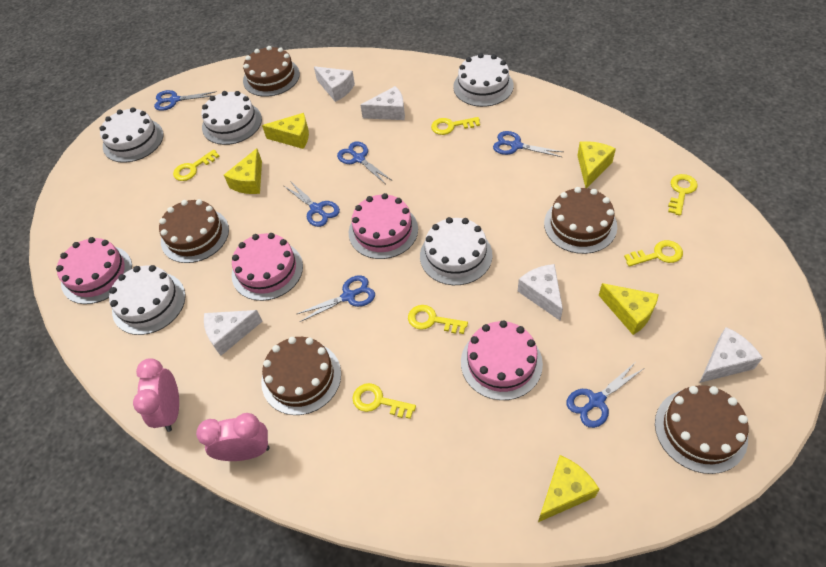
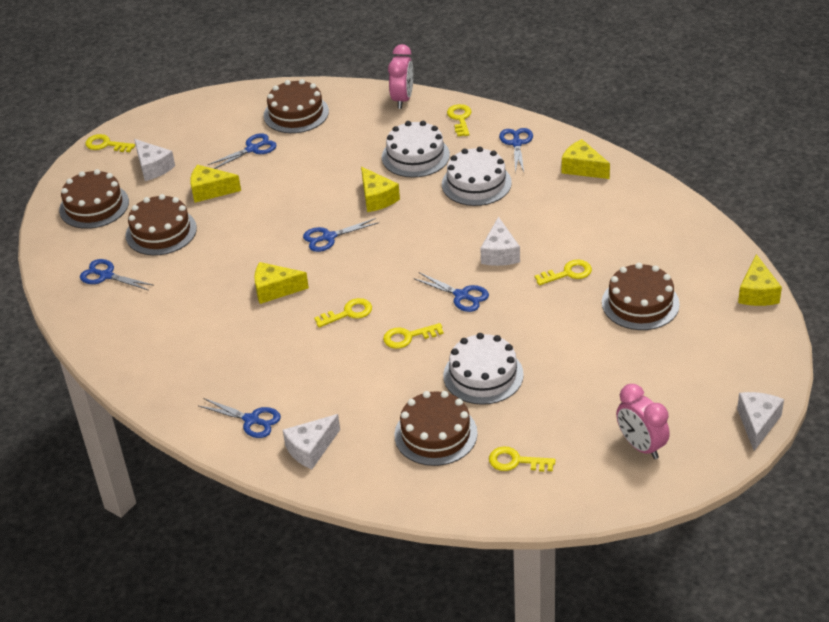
pink cake: [56,237,132,304] [232,233,303,301] [349,193,418,259] [461,320,543,400] = 4 -> none = 0
white cake: [100,107,164,163] [109,265,186,335] [201,91,262,145] [420,217,493,285] [453,53,514,107] = 5 -> [382,121,450,178] [442,147,512,206] [443,333,524,405] = 3
white cheese: [204,310,263,356] [314,66,355,102] [360,86,405,120] [518,264,563,321] [700,327,763,383] = 5 -> [134,139,175,181] [283,414,340,469] [480,217,520,266] [737,392,784,451] = 4

